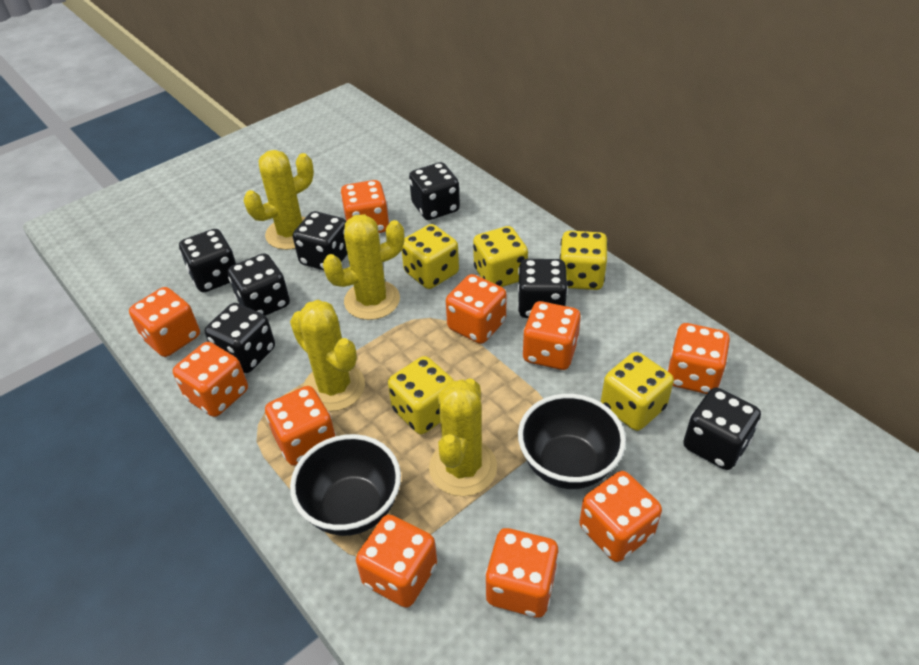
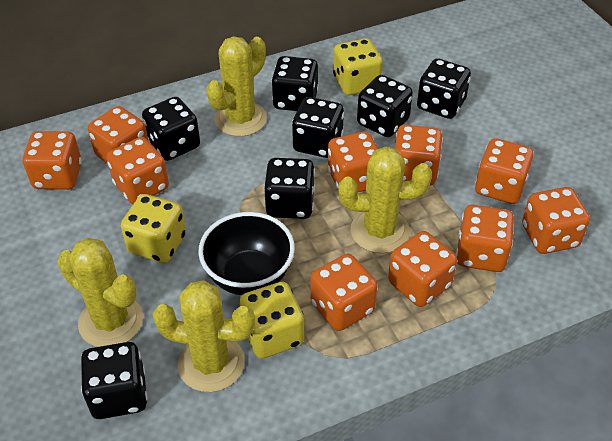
black bowl: [290,434,401,536] [518,394,626,489] = 2 -> [198,212,295,295] = 1
yellow dice: [388,356,454,434] [401,224,459,289] [473,226,528,287] [559,231,608,290] [601,352,674,431] = 5 -> [121,194,186,263] [239,282,304,359] [333,38,383,95] = 3

